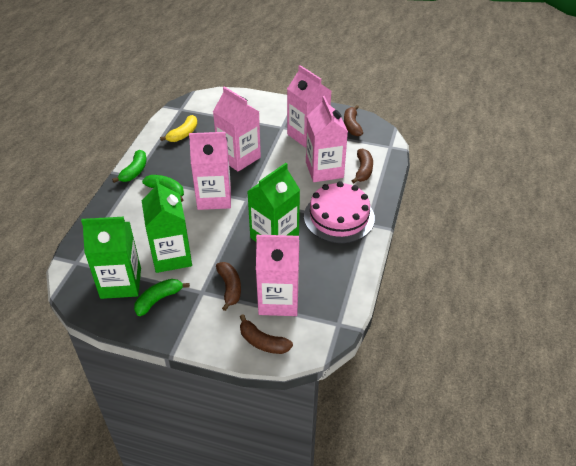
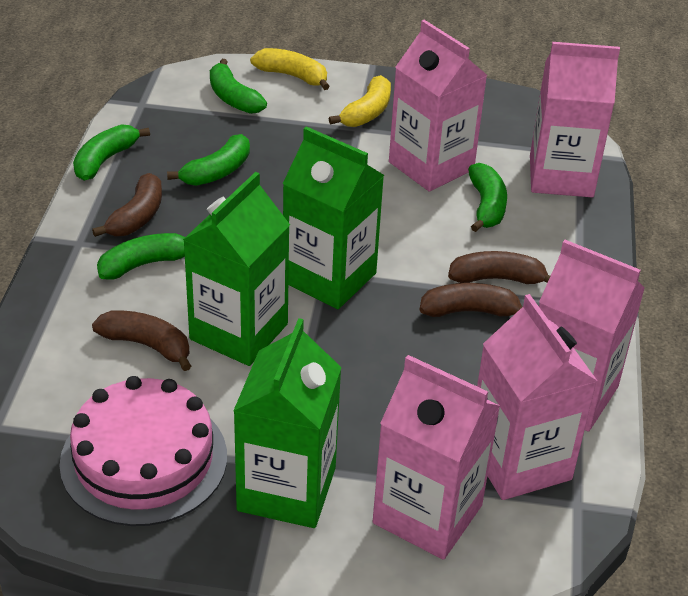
green banana: [112,150,147,183] [134,279,190,316] [142,175,184,202] = 3 -> [73,124,150,181] [97,233,185,280] [167,134,250,186] [210,59,267,114] [468,163,507,232] = 5
yellow banana: [160,115,198,142] = 1 -> [250,48,330,90] [329,75,391,127] = 2

